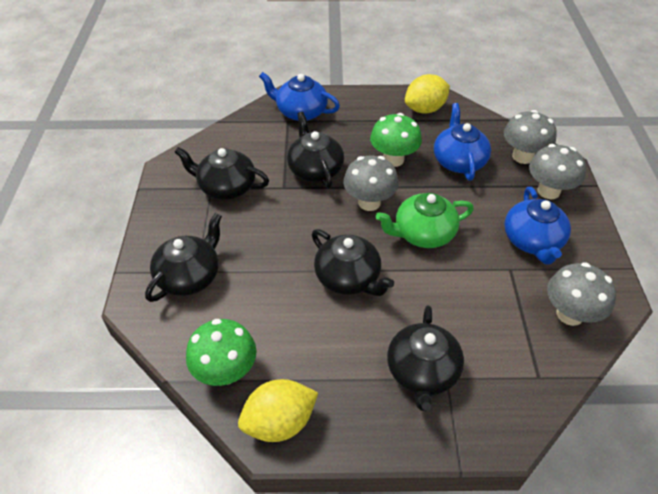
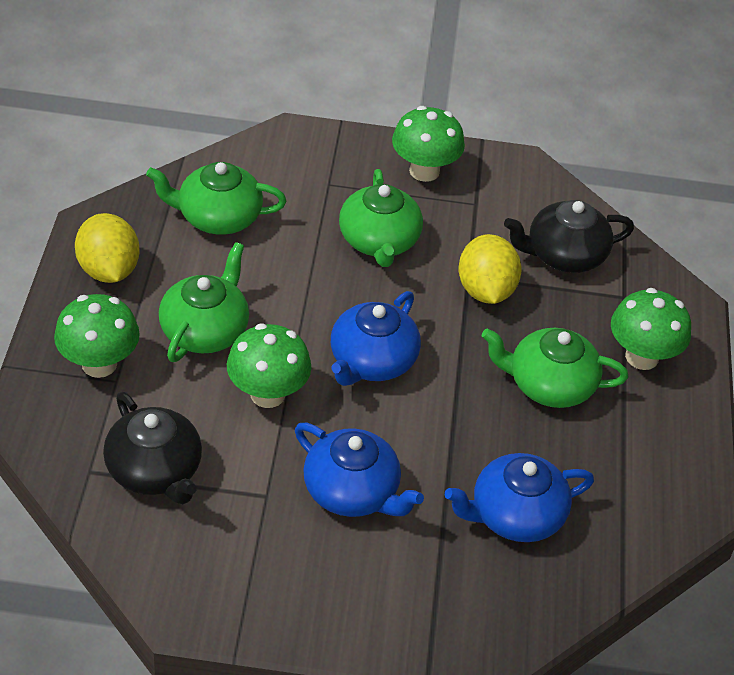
black teapot: [145,213,222,302] [174,147,269,200] [287,112,344,188] [312,229,394,296] [387,305,464,411] = 5 -> [103,392,202,504] [504,200,634,273] = 2
green mushroom: [186,319,256,386] [370,113,422,167] = 2 -> [54,294,140,378] [227,324,311,408] [392,106,465,182] [611,288,691,370] = 4
green teapot: [376,193,474,248] = 1 -> [146,162,287,235] [159,242,249,362] [339,169,423,267] [482,328,628,408] = 4
grey mushroom: [343,156,399,211] [504,110,557,164] [529,144,586,199] [547,262,616,326] = 4 -> none = 0

